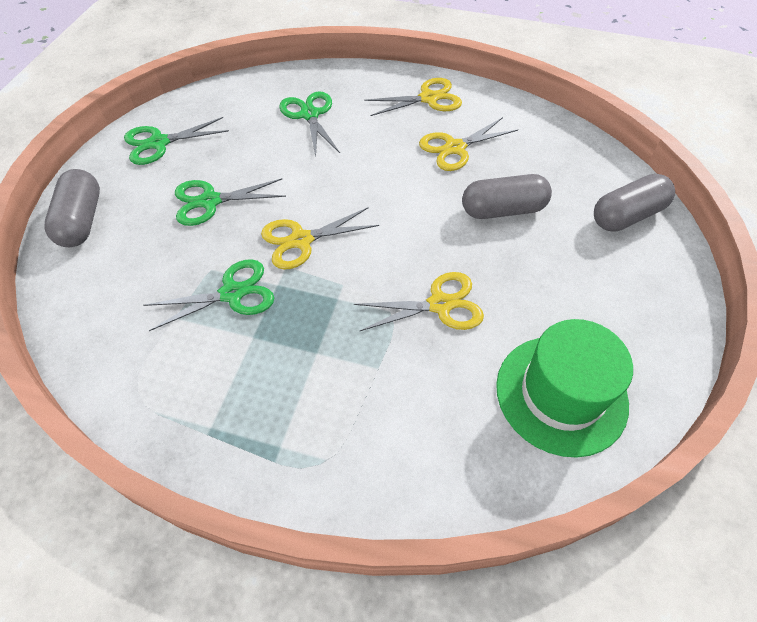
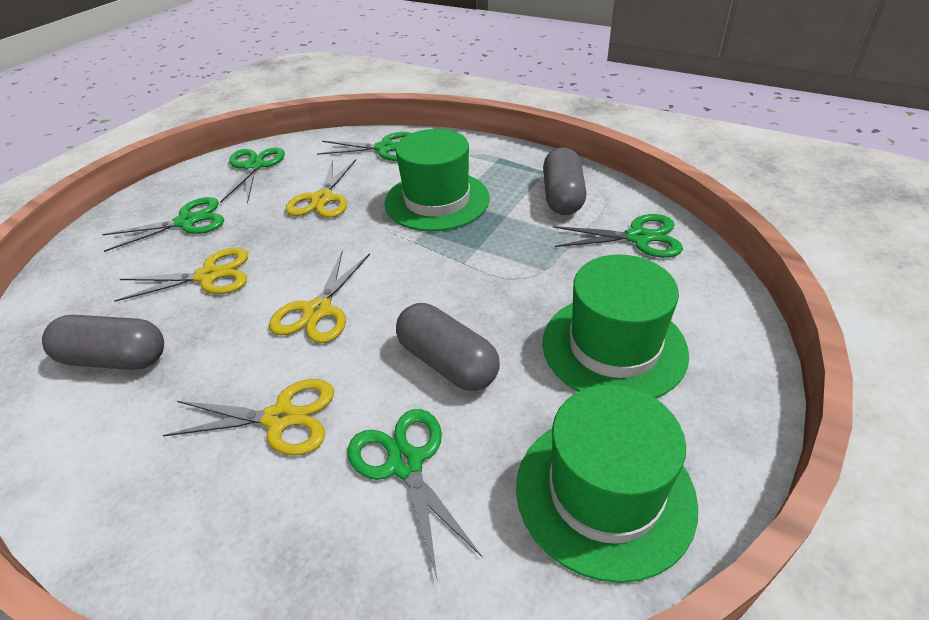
green hat: [496,319,633,458] = 1 -> [384,129,490,232] [516,384,698,583] [542,254,689,398] = 3
green scissors: [124,117,229,165] [144,259,274,331] [175,178,286,226] [279,91,340,157] = 4 -> [102,197,224,252] [220,148,285,203] [317,132,411,161] [348,409,483,578] [553,214,683,258] = 5

